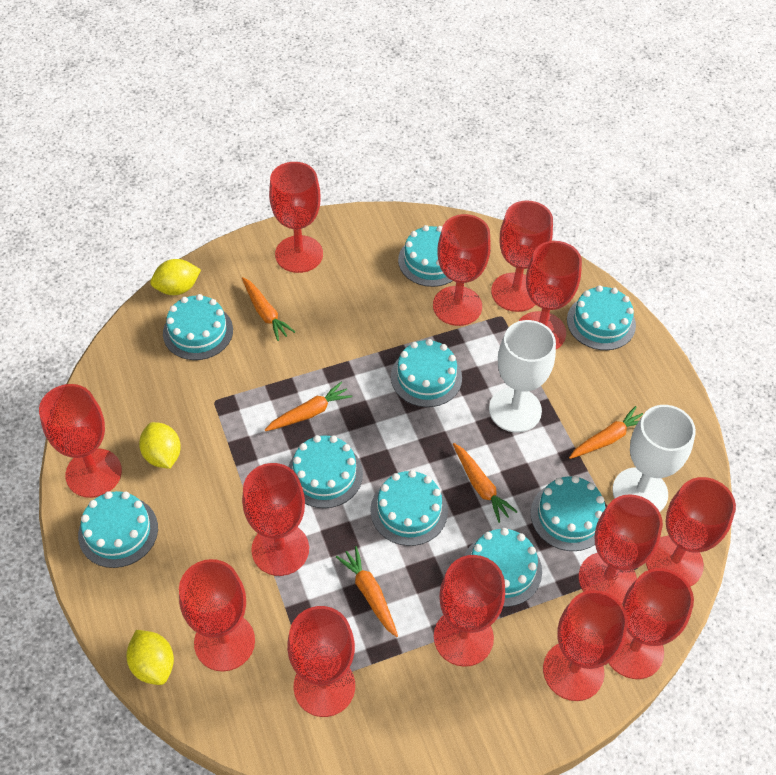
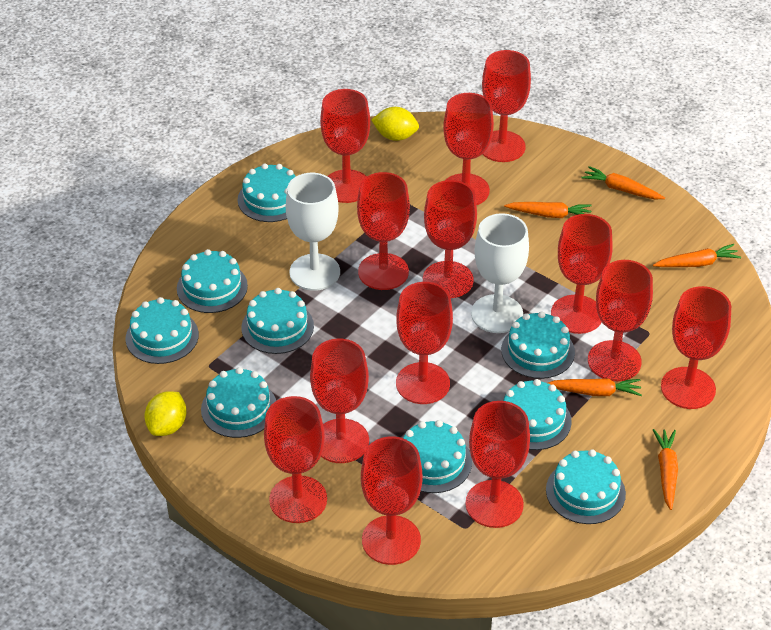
yellow lemon: [126,630,174,685] [139,422,181,469] [150,259,201,295] = 3 -> [144,391,187,436] [372,107,419,141] = 2

